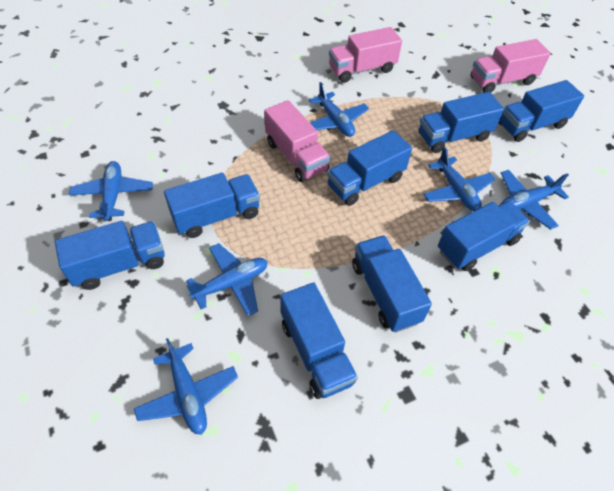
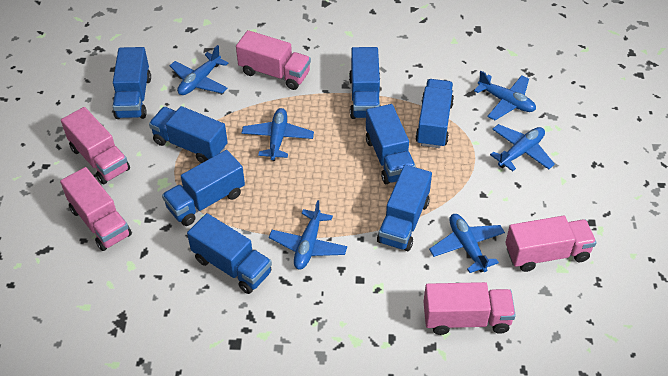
pink truck: [264,100,330,182] [329,27,402,83] [471,39,551,93] = 3 -> [60,167,132,251] [61,107,130,184] [236,30,311,90] [423,282,516,335] [505,216,597,272] = 5

